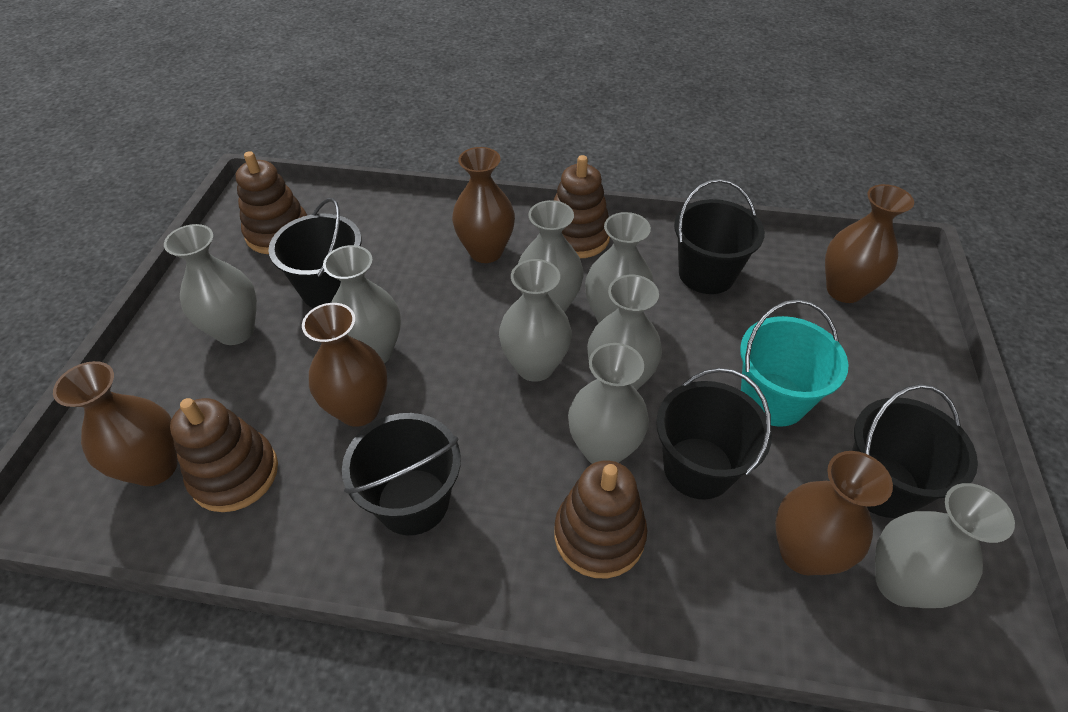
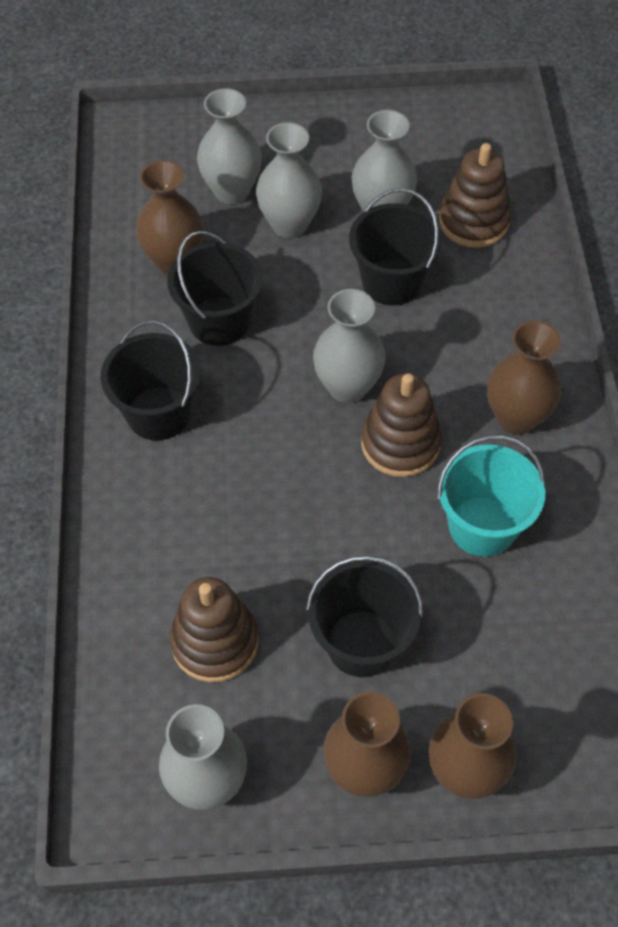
black bucket: [268,198,362,308] [342,413,461,535] [656,368,772,500] [674,179,765,294] [852,384,978,518] = 5 -> [101,320,201,441] [167,231,263,346] [306,556,423,677] [349,188,442,305] = 4
brown stacking toy: [170,398,278,512] [236,151,307,254] [554,155,610,258] [554,460,647,578] = 4 -> [170,577,258,682] [361,374,442,477] [439,143,511,248] = 3
brown vase: [53,361,178,486] [302,303,387,427] [452,147,515,263] [775,451,893,575] [825,184,914,303] = 5 -> [136,160,204,275] [323,692,411,797] [429,693,517,799] [487,321,561,435] = 4
grey vase: [164,224,257,345] [323,245,401,363] [499,259,572,382] [518,200,584,312] [568,343,649,464] [585,212,654,323] [587,275,662,390] [875,483,1015,608] = 8 -> [159,704,247,810] [197,88,262,204] [256,122,322,238] [313,289,386,403] [352,110,417,212] = 5

